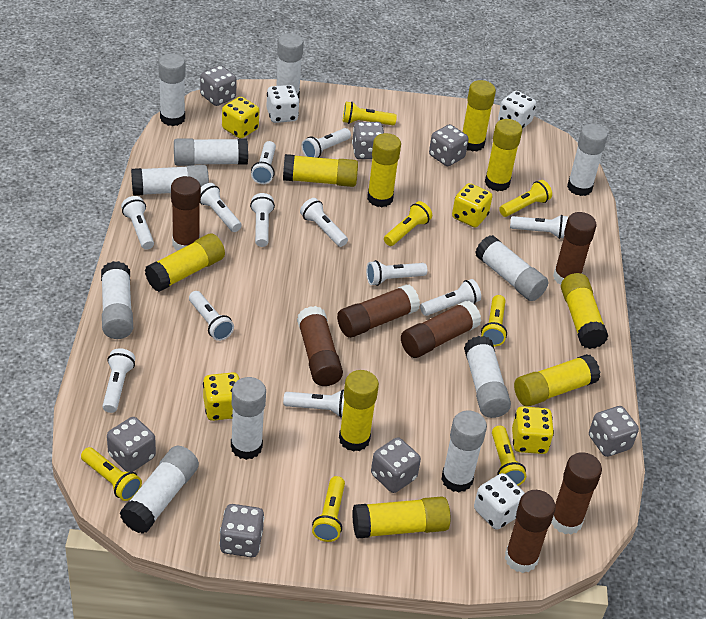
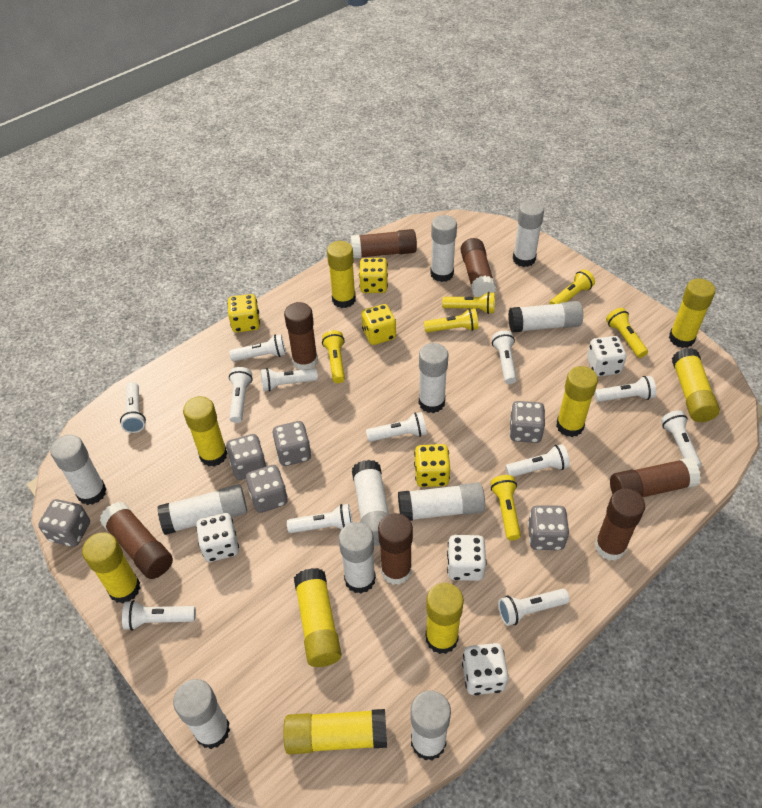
grey dice: [107,417,156,472] [200,65,237,106] [220,504,264,557] [352,122,384,159] [371,437,421,493] [429,124,469,166] [589,406,639,457] = 7 -> [38,499,90,547] [226,434,267,480] [246,465,288,513] [272,421,311,466] [509,401,545,443] [528,505,569,550] = 6
white dice: [266,85,300,123] [474,473,524,530] [498,91,536,129] = 3 -> [196,513,239,562] [447,535,487,581] [462,643,508,695] [587,336,627,377] = 4
yellow flashlight: [81,447,142,501] [312,476,345,542] [343,102,397,125] [384,201,432,246] [481,295,507,346] [492,426,526,486] [499,180,552,217] = 7 -> [322,330,345,383] [424,309,478,332] [442,292,495,314] [491,475,521,540] [549,269,595,304] [606,308,648,358] = 6

